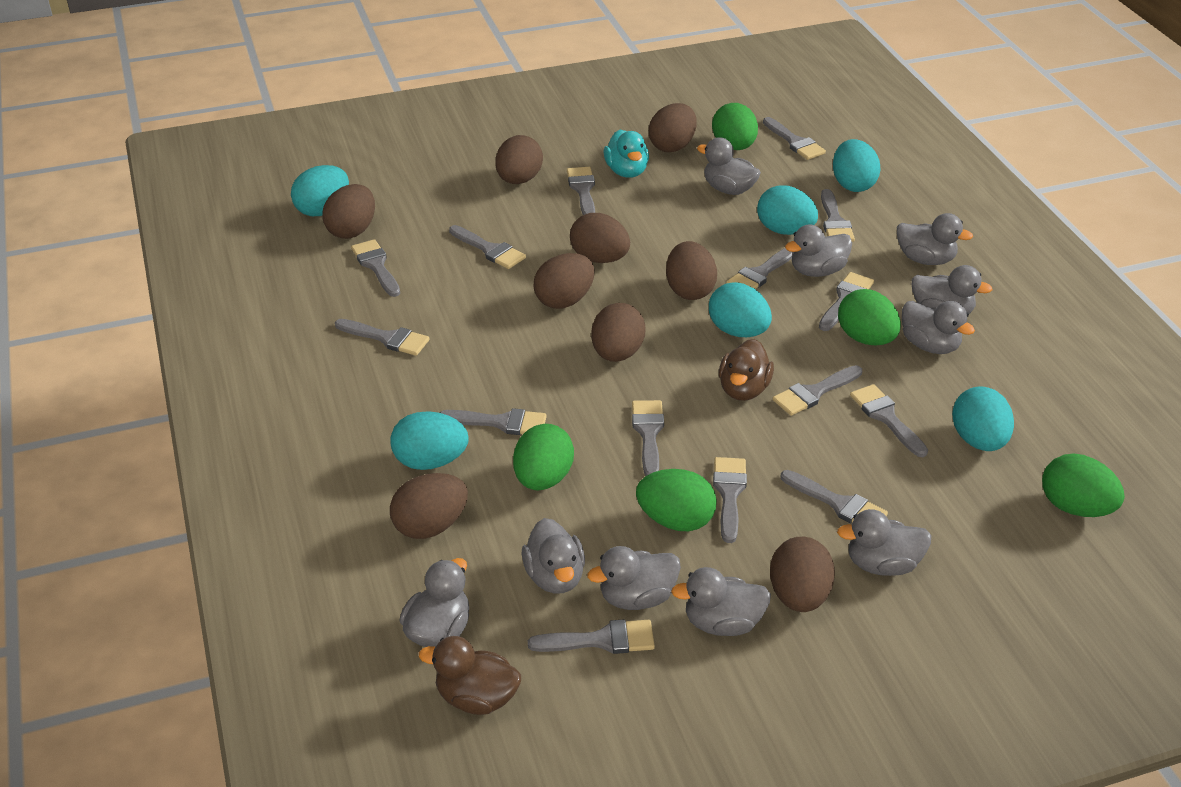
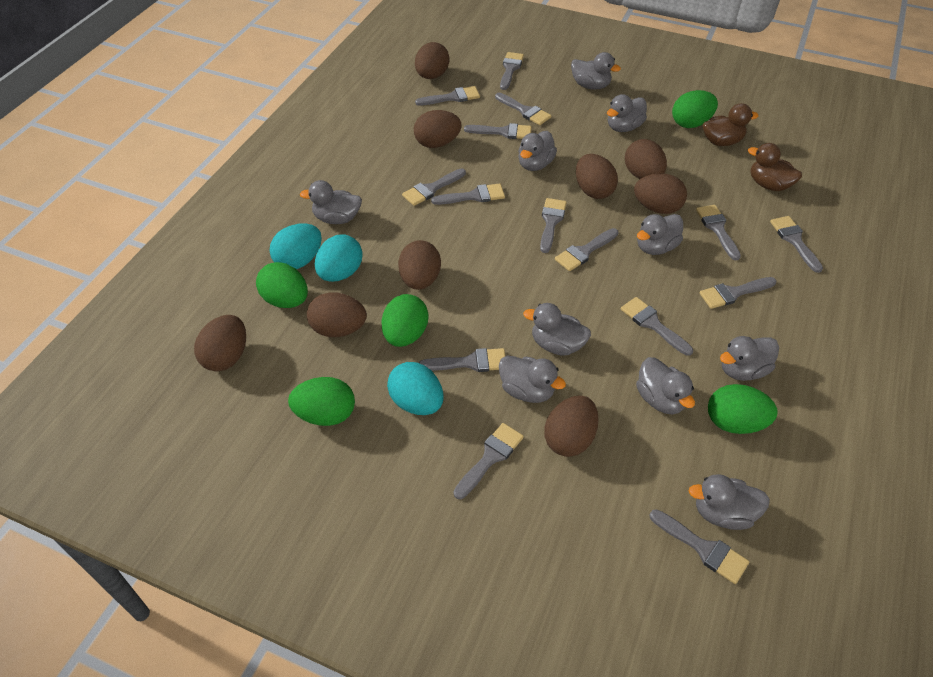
turquoise duck: [604,130,649,178] = 1 -> none = 0
turquoise egg: [291,165,349,216] [390,411,469,470] [709,282,772,337] [757,186,818,235] [833,139,880,192] [952,386,1014,451] = 6 -> [269,223,322,269] [315,234,363,282] [387,362,443,415] = 3

